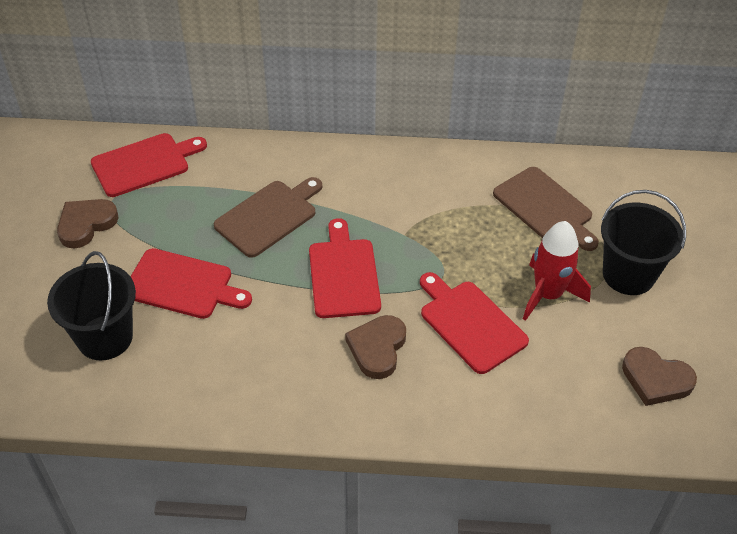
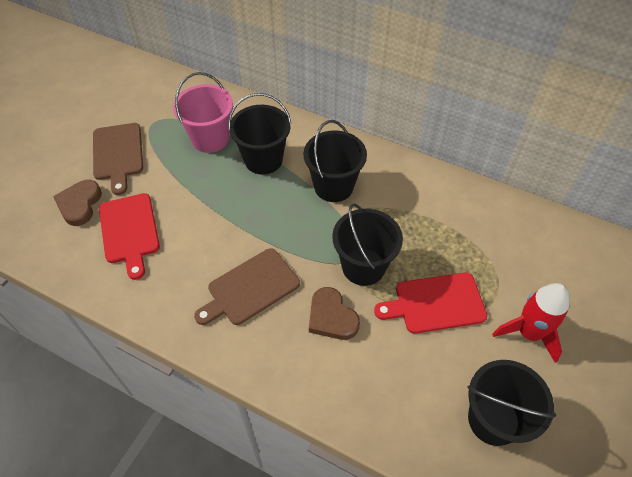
black bucket: [47,251,136,360] [601,190,686,295] = 2 -> [228,93,291,175] [304,120,367,202] [332,203,403,286] [467,360,556,446] = 4
brown heart: [57,199,118,248] [345,315,406,379] [622,347,697,406] = 3 -> [53,180,102,226] [309,287,360,340] = 2
pink bucket: none = 0 -> [173,72,233,153] = 1
red cutting board: [91,133,207,197] [130,248,252,319] [309,218,381,318] [420,272,529,374] = 4 -> [99,193,160,280] [374,273,487,334] = 2

